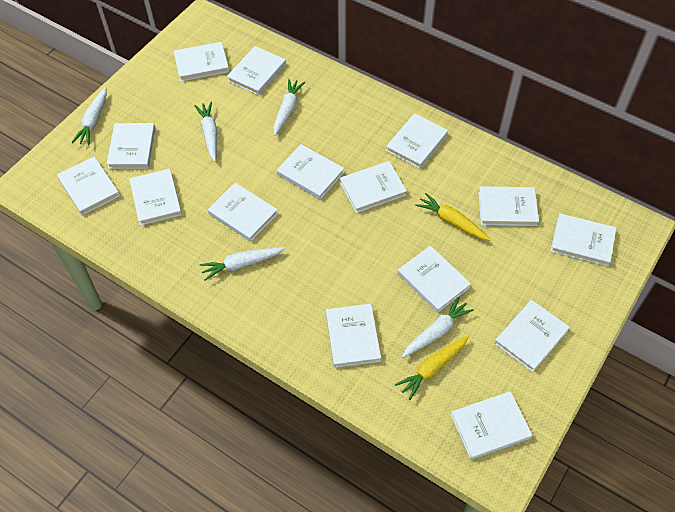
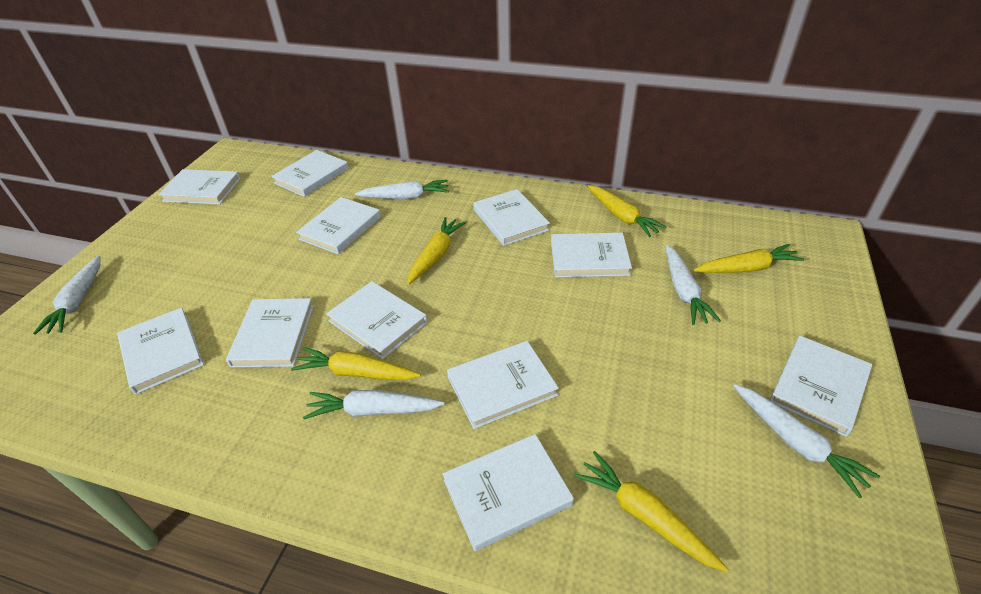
white book: [57,156,120,215] [107,123,155,169] [129,169,182,226] [174,42,229,82] [208,182,278,242] [227,46,286,95] [277,144,344,200] [326,304,381,368] [340,161,407,213] [386,113,448,169] [398,245,471,313] [451,391,532,460] [478,186,539,226] [494,300,570,372] [551,213,616,266] = 15 -> [117,307,204,394] [159,169,241,204] [226,298,314,367] [271,150,349,197] [296,197,381,254] [326,281,427,359] [443,434,574,551] [447,341,559,429] [473,189,550,246] [551,233,632,277] [770,335,872,437] = 11
yellow carrot: [395,336,469,400] [415,193,491,241] = 2 -> [291,347,421,380] [407,217,466,285] [574,451,728,572] [587,185,667,237] [693,244,804,273] = 5

